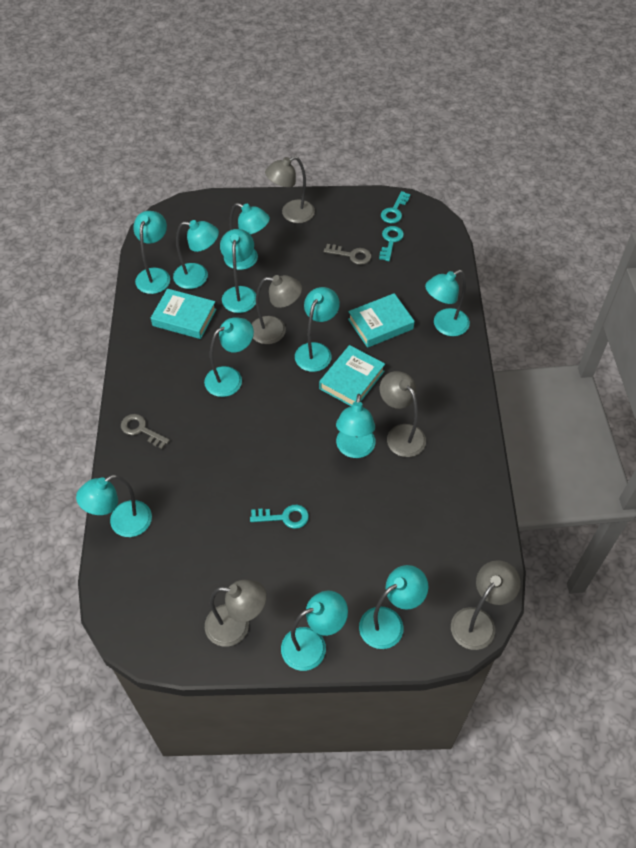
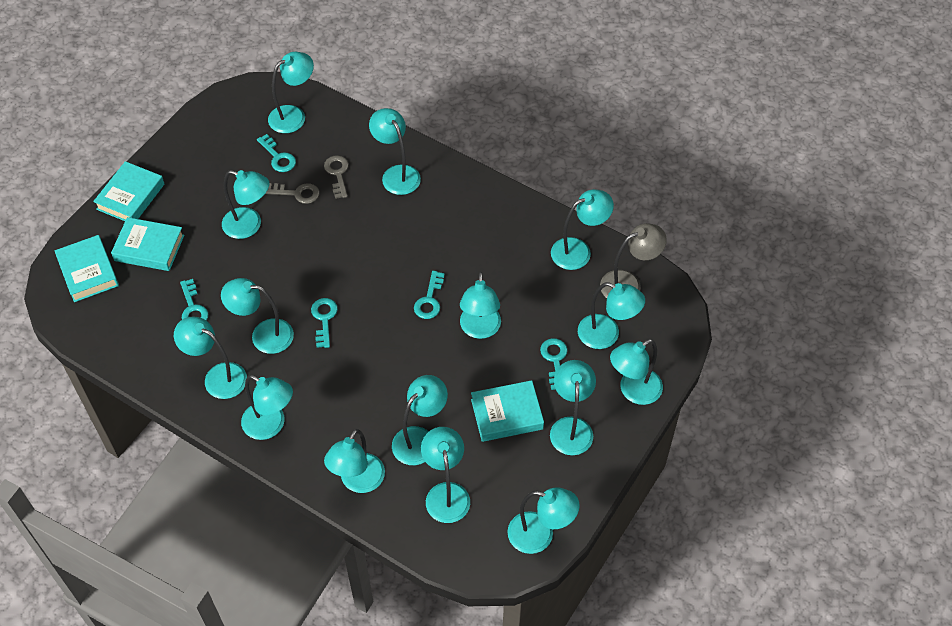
grey lamp: [205,580,267,647] [252,275,302,344] [265,156,315,223] [380,371,426,457] [451,560,521,650] = 5 -> [600,223,667,298] = 1
turquoise book: [151,289,216,339] [319,345,385,406] [348,293,415,348] = 3 -> [55,235,119,302] [93,161,164,221] [111,217,184,271] [471,380,544,442] = 4
turquoise key: [250,505,309,529] [379,226,404,261] [381,191,411,223] = 3 -> [180,279,208,321] [257,134,296,172] [311,298,338,348] [414,271,445,319] [540,338,568,390] = 5
turquoise lamp: [76,475,152,537] [133,211,170,294] [173,220,219,289] [204,318,254,397] [220,229,256,313] [224,203,270,270] [281,591,348,671] [295,287,340,372] [336,394,376,458] [359,565,428,649] [425,270,470,336] = 11 -> [174,317,247,399] [221,278,294,354] [222,170,269,239] [241,375,293,440] [268,52,314,133] [324,429,385,493] [369,108,421,195] [392,375,448,465] [421,427,470,523] [460,272,501,339] [508,487,580,554] [550,360,596,455] [551,189,614,270] [578,282,645,349] [610,339,663,405] = 15

